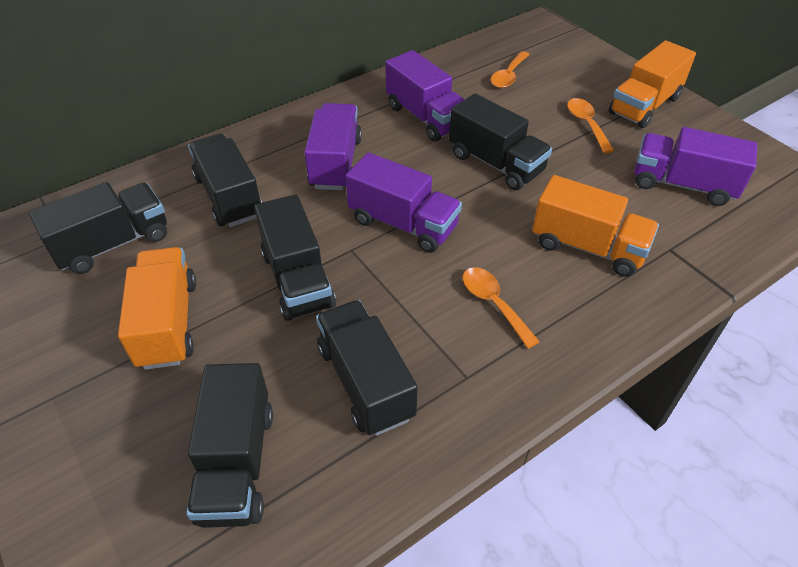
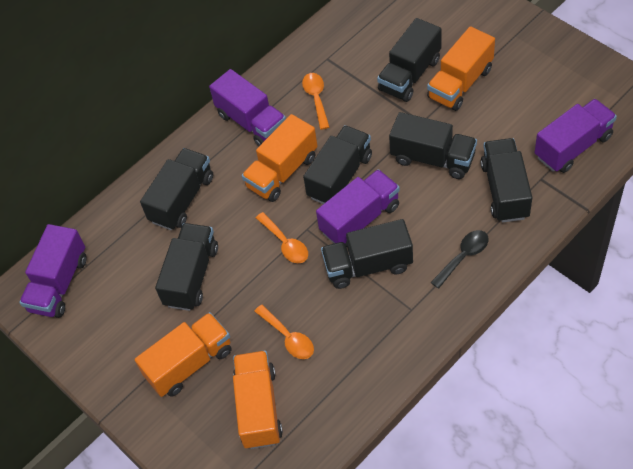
black spoon: none = 0 -> [431,230,489,289] = 1
black truck: [29,182,167,274] [186,363,273,528] [188,134,262,227] [254,194,336,321] [316,300,418,436] [449,93,552,190] = 6 -> [140,148,213,230] [155,223,218,311] [303,125,372,204] [321,219,413,289] [377,18,442,102] [389,112,477,179] [480,138,532,222] = 7
orange truck: [118,247,196,370] [532,175,659,277] [609,40,696,128] = 3 -> [135,312,231,397] [233,351,283,449] [242,114,317,202] [427,26,495,111] = 4

